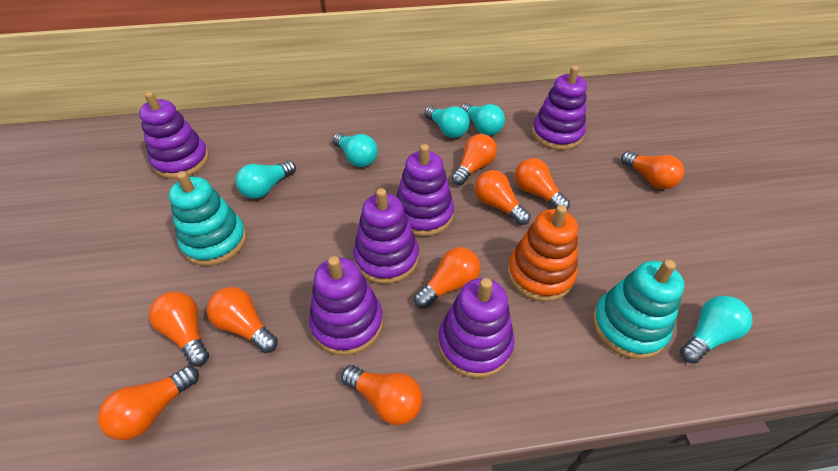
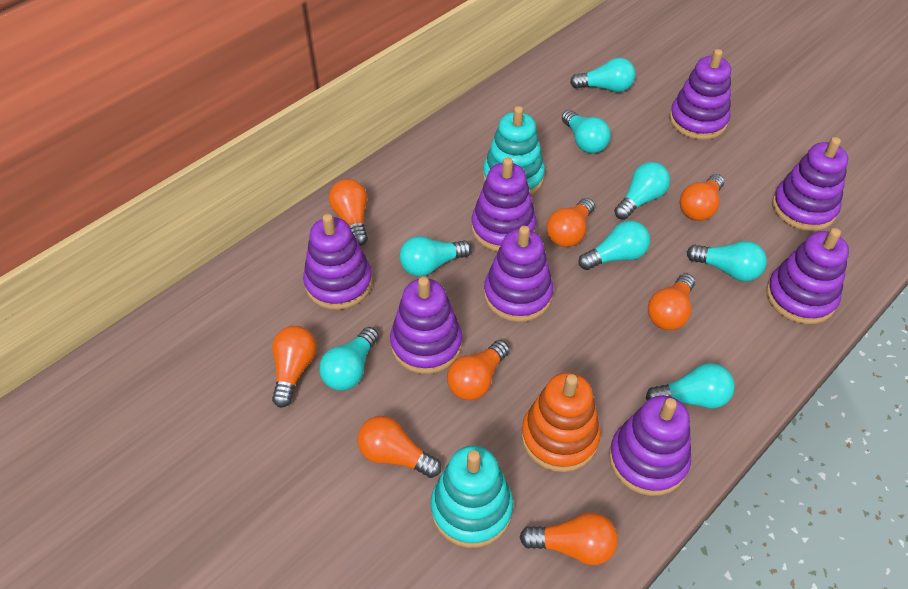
orange light bulb: [98,366,199,440] [149,291,209,366] [207,287,278,353] [341,365,423,425] [414,247,481,308] [452,134,497,185] [474,170,531,225] [515,158,570,210] [621,151,684,189] = 9 -> [272,326,317,408] [329,179,368,246] [357,416,442,478] [447,340,509,400] [519,512,618,565] [547,198,595,247] [648,273,695,330] [680,174,724,221] = 8
purple stacking toy: [139,92,209,179] [309,256,383,356] [353,188,419,284] [396,144,454,236] [438,278,515,378] [532,66,587,150] = 6 -> [303,214,373,310] [390,277,462,374] [471,157,536,252] [484,226,553,322] [609,395,691,496] [669,49,731,140] [766,228,849,324] [772,137,848,231] = 8
turquoise light bulb: [236,161,296,199] [332,133,378,167] [424,106,470,138] [460,103,505,135] [680,296,753,364] = 5 -> [319,327,379,391] [400,236,472,276] [562,110,611,153] [570,58,636,92] [578,220,650,270] [614,162,670,220] [646,363,735,408] [687,241,767,281] = 8

